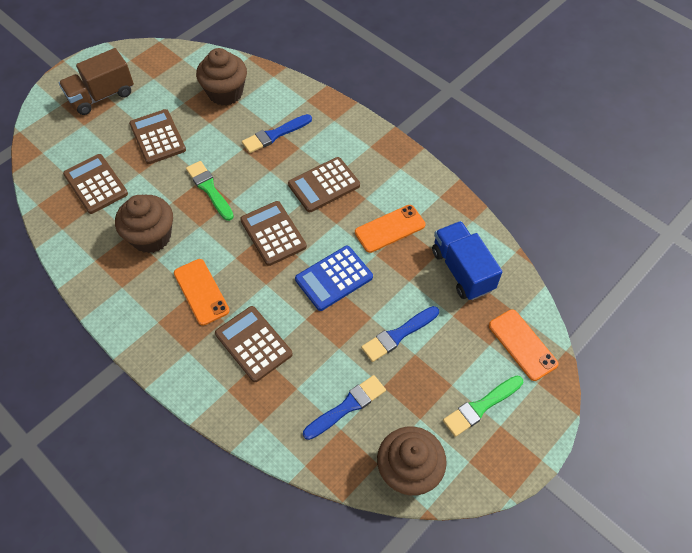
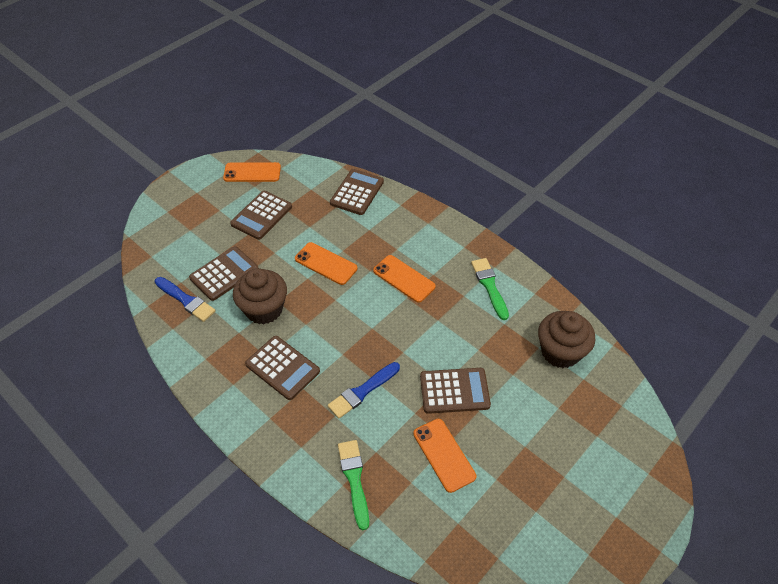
blue brush: [242,114,312,153] [303,375,386,440] [361,306,439,362] = 3 -> [155,277,216,322] [328,362,400,418] = 2
blue calculator: [295,246,373,311] = 1 -> none = 0
blue truck: [432,221,502,300] = 1 -> none = 0
brown cupcake: [115,195,173,253] [196,48,247,106] [377,426,447,495] = 3 -> [233,268,287,324] [538,311,595,368] = 2
brown truck: [59,48,134,115] = 1 -> none = 0
orange phone: [174,259,230,325] [355,205,426,253] [489,309,559,381] = 3 -> [223,162,281,182] [295,242,358,285] [373,255,436,303] [413,419,476,493] = 4

